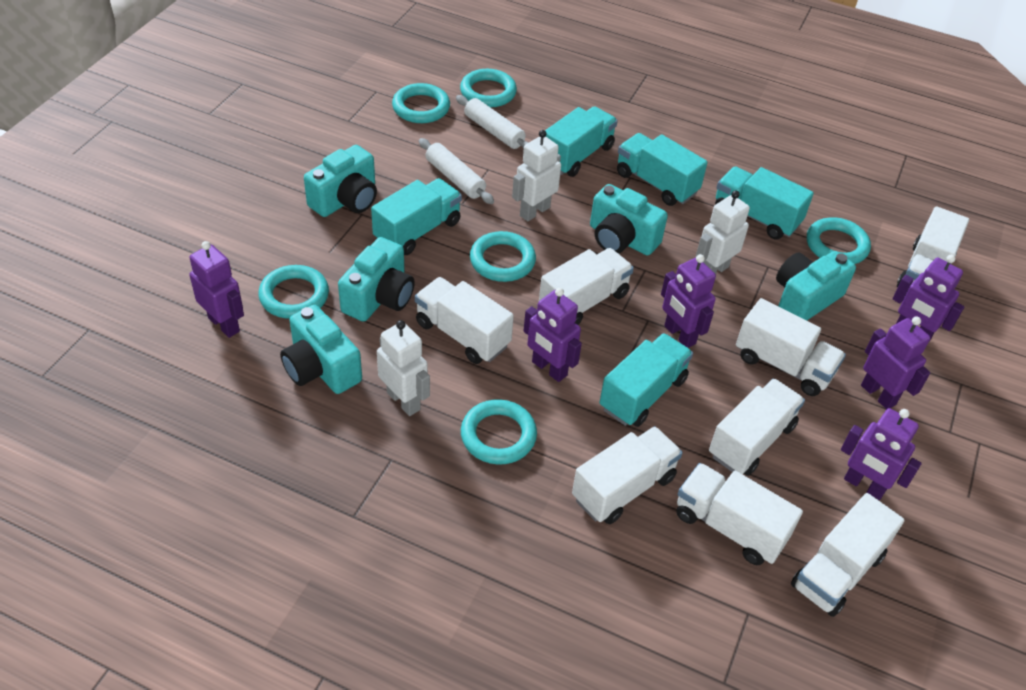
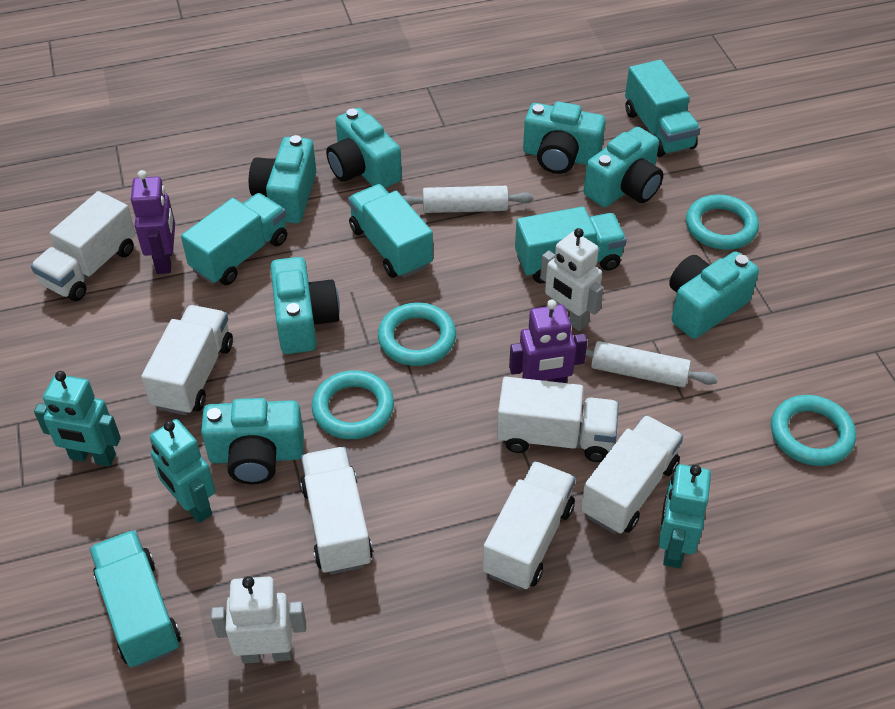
purple robot: [190,241,244,338] [524,288,582,382] [661,254,716,348] [841,408,922,500] [861,316,930,410] [892,255,964,340] = 6 -> [131,170,175,274] [509,300,587,383] = 2
turquoise camera: [280,305,362,394] [304,145,377,217] [338,237,415,322] [590,184,668,256] [776,251,856,320] = 5 -> [201,398,304,484] [249,135,317,223] [270,257,340,354] [326,108,402,188] [523,102,606,174] [583,127,663,207] [669,251,759,339] = 7
turquoise ring: [258,265,329,319] [392,83,450,123] [460,69,517,108] [461,399,537,465] [470,231,536,282] [807,217,871,264] = 6 -> [312,370,394,439] [378,303,456,366] [686,194,759,250] [771,395,856,466] = 4
turquoise robot: none = 0 -> [34,371,121,466] [150,419,215,523] [659,464,711,568] = 3
white robot: [377,320,430,416] [512,130,561,221] [695,190,750,274] = 3 -> [211,576,306,663] [540,228,604,331] = 2
white truck: [415,277,514,364] [539,248,634,325] [572,426,683,524] [676,463,803,565] [709,378,805,476] [736,298,846,396] [791,493,904,617] [897,206,969,287] = 8 -> [31,191,136,301] [141,305,233,415] [300,447,373,575] [483,461,576,590] [497,377,619,462] [581,415,683,534] = 6

